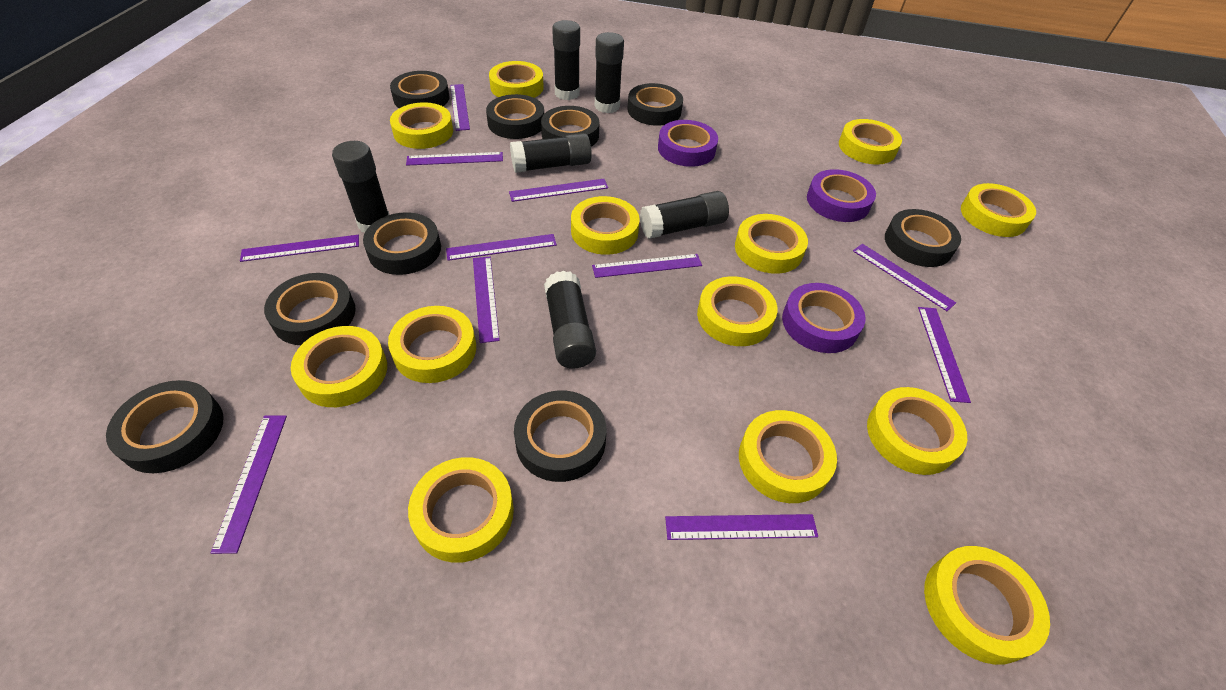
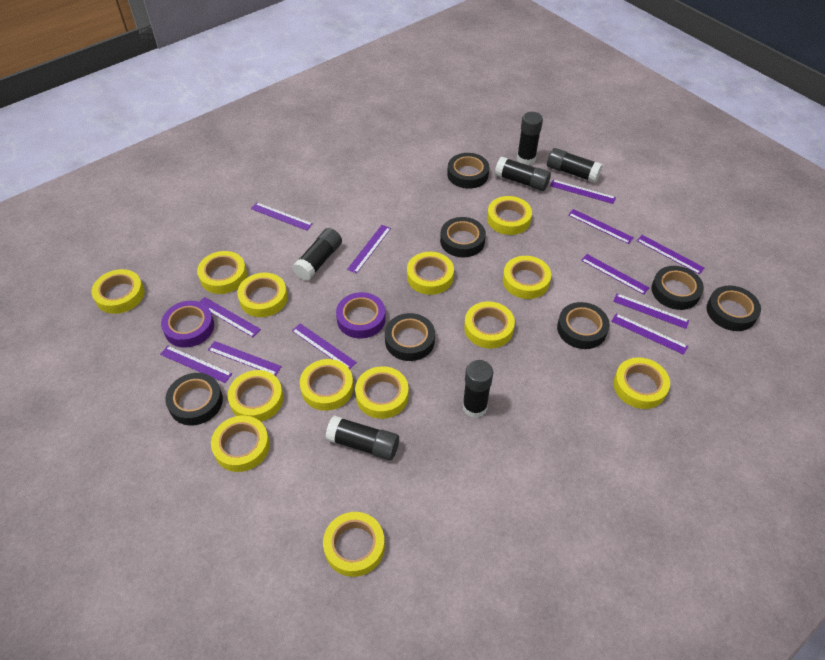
black tape: [106,380,224,473] [264,273,356,345] [363,212,441,275] [390,71,450,108] [486,94,544,139] [514,391,607,482] [541,106,599,147] [627,83,683,126] [885,209,961,267] = 9 -> [165,373,223,425] [385,313,435,361] [440,217,486,257] [447,153,489,189] [557,302,609,349] [652,266,704,310] [706,285,761,331] = 7
purple ruler: [211,416,287,554] [240,235,359,262] [406,152,503,166] [446,234,557,261] [450,84,470,131] [473,257,500,343] [509,179,608,202] [592,254,702,278] [665,514,818,540] [853,244,956,311] [918,307,971,403] = 11 -> [160,346,232,383] [200,297,261,337] [208,341,282,376] [251,202,313,231] [292,324,357,369] [347,225,391,274] [550,180,616,204] [568,209,634,244] [581,254,649,295] [611,314,688,355] [613,293,689,329] [637,235,705,275] = 12
purple tape: [658,120,718,167] [782,283,866,353] [807,169,876,222] = 3 -> [161,301,214,348] [336,292,386,339] = 2

